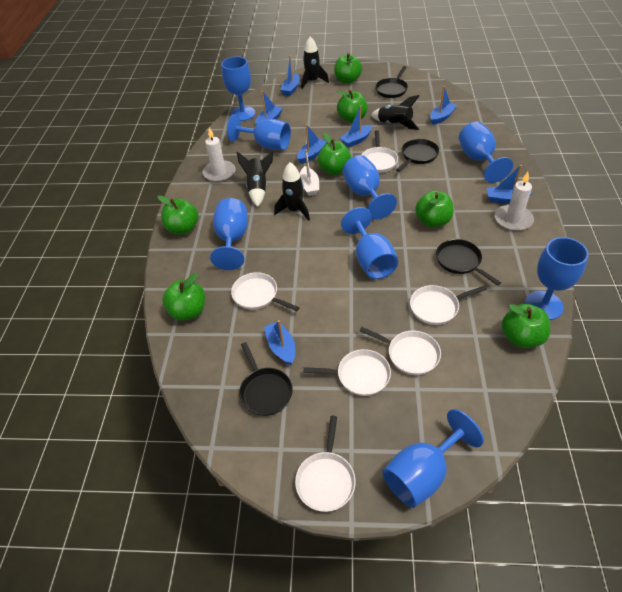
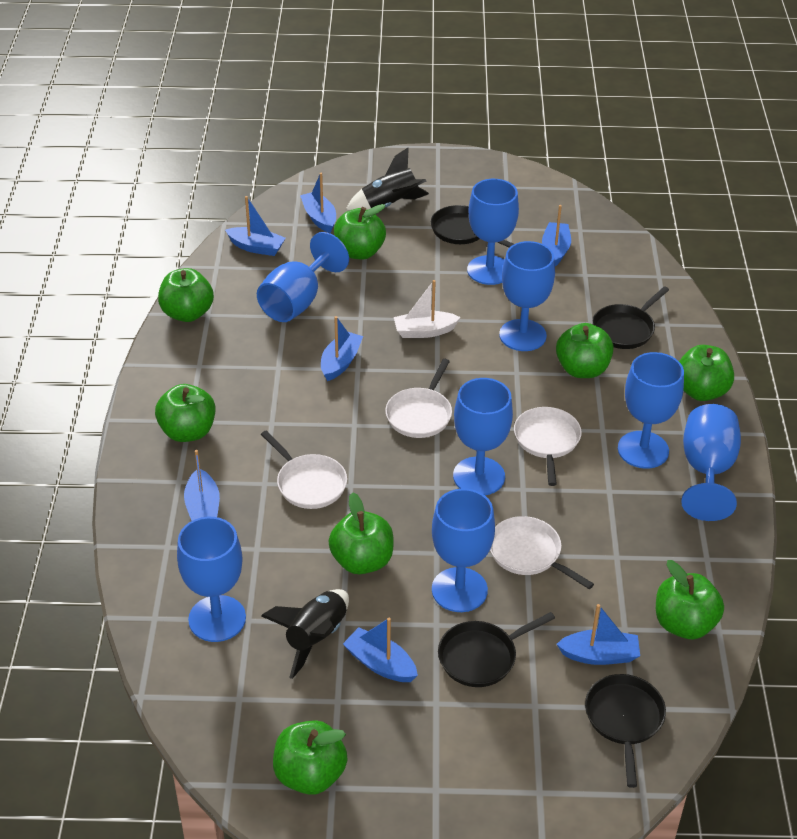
black rocket: [237,151,273,207] [274,162,310,221] [301,36,329,89] [371,95,419,130] = 4 -> [261,589,349,679] [346,147,429,211] = 2
green apple: [157,195,198,235] [162,273,205,321] [318,133,352,175] [334,53,362,84] [337,90,367,123] [415,190,454,228] [502,304,550,348] = 7 -> [155,384,215,442] [158,268,214,322] [273,720,347,795] [328,492,394,574] [334,204,386,259] [556,323,614,378] [656,560,724,639] [679,345,734,401] = 8
white candle: [203,127,235,182] [495,172,534,231] = 2 -> none = 0
white pan: [231,272,300,311] [295,416,356,512] [303,349,391,396] [359,327,441,375] [361,130,398,173] [410,285,487,325] = 6 -> [261,430,347,509] [385,359,452,438] [490,516,594,589] [514,407,581,486] = 4

